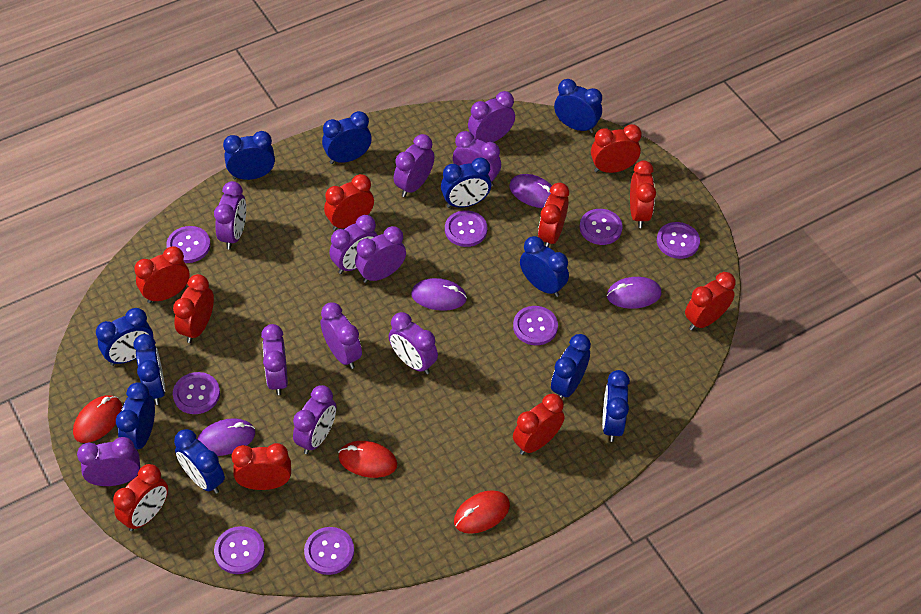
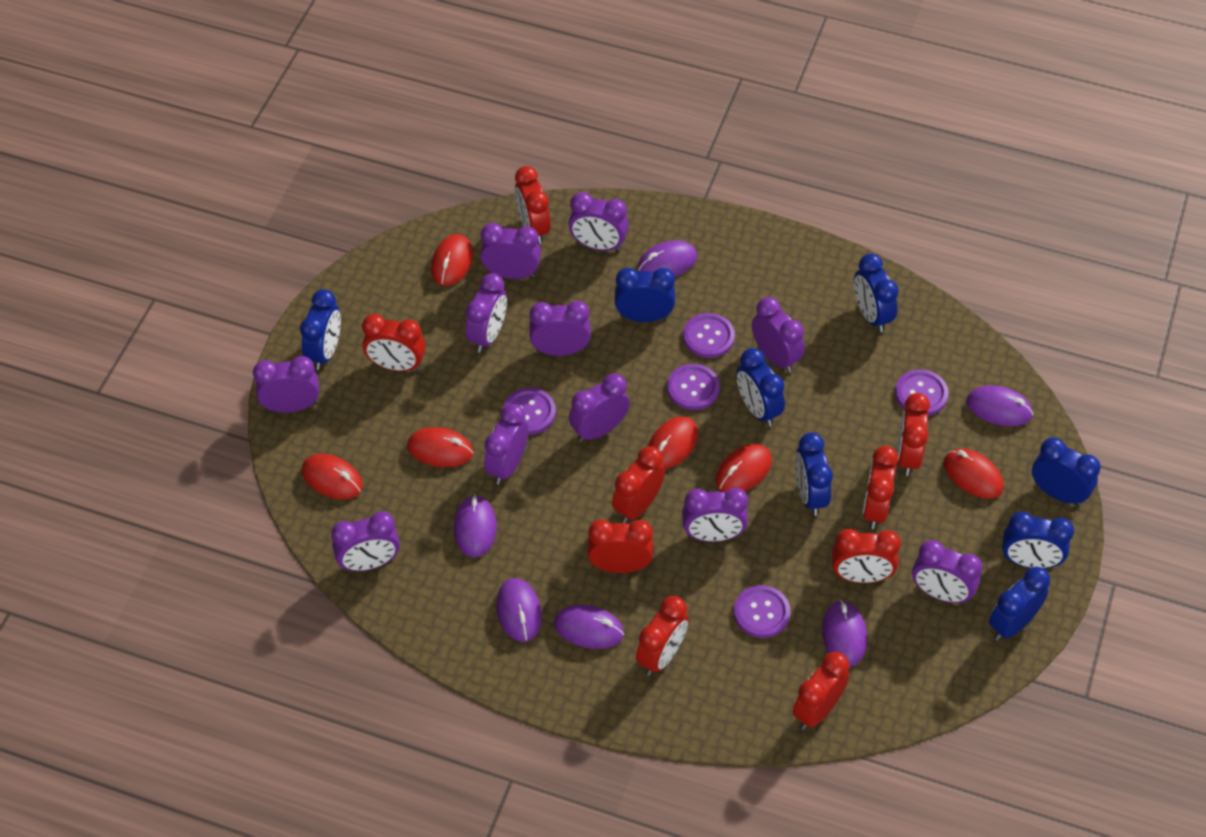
blue clock: [96,308,153,366] [116,382,155,451] [133,334,165,405] [174,429,225,494] [223,131,275,180] [322,111,372,164] [441,158,491,208] [520,236,569,297] [551,334,591,398] [554,79,602,133] [602,370,630,442] = 11 -> [300,289,341,370] [615,268,675,322] [736,348,785,427] [795,432,833,516] [854,253,899,333] [989,567,1050,640] [1002,512,1074,568] [1032,437,1101,506] = 8
purple button: [166,226,211,263] [173,372,220,414] [214,526,265,574] [304,527,354,575] [445,210,487,247] [513,306,558,345] [580,209,623,245] [657,222,700,259] = 8 -> [503,388,556,435] [667,364,720,410] [683,313,735,358] [734,585,791,638] [895,369,949,416] = 5
purple mouse: [197,418,255,456] [411,278,467,311] [509,174,552,208] [607,277,661,309] = 4 -> [454,495,497,557] [496,578,542,642] [554,605,624,649] [637,241,697,277] [822,600,867,667] [967,385,1033,426] = 6
red clock: [113,464,168,531] [134,246,190,303] [173,274,214,343] [232,443,291,490] [324,174,374,231] [513,394,565,455] [538,183,569,247] [591,124,642,173] [630,161,656,228] [685,272,736,330] = 10 -> [362,314,426,371] [515,166,551,244] [587,519,653,573] [612,446,665,523] [636,596,689,676] [793,652,849,730] [832,529,901,583] [863,446,898,529] [897,393,930,476] = 9
red mouse: [73,395,123,443] [338,441,397,478] [454,490,510,534] = 3 -> [302,454,363,500] [407,427,473,467] [431,234,473,286] [648,416,698,469] [716,444,772,492] [944,448,1004,499] = 6

